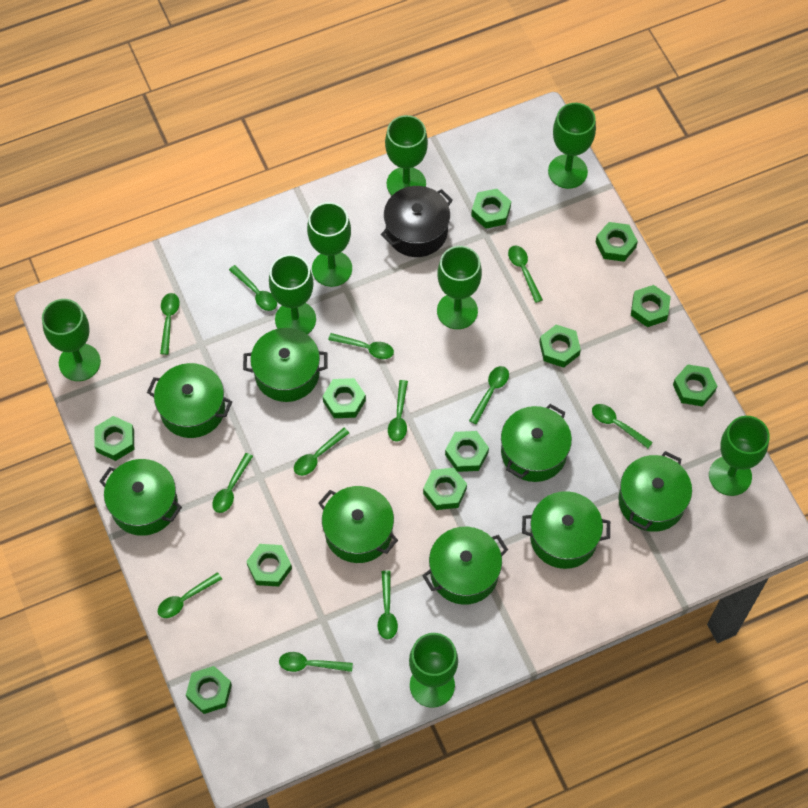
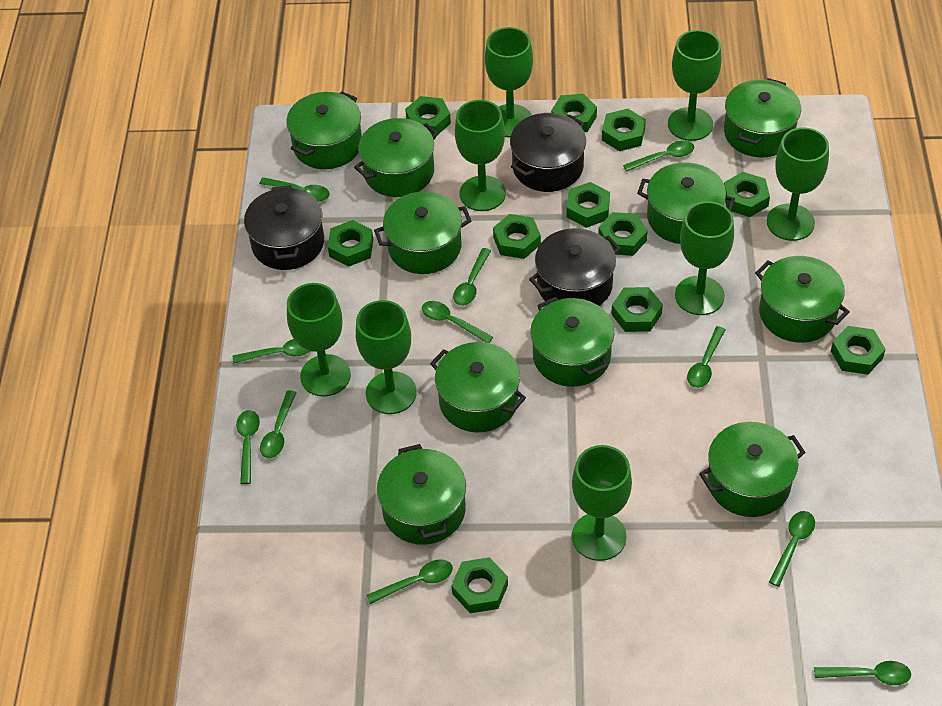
black pot: [381,186,453,257] = 1 -> [244,185,324,270] [510,113,586,192] [529,228,621,306] = 3
green pot: [99,459,182,536] [147,363,232,438] [243,328,328,402] [318,486,398,563] [422,527,508,605] [501,404,572,482] [522,491,610,569] [618,451,692,532] = 8 -> [286,91,362,169] [354,118,439,197] [374,191,471,274] [377,444,466,545] [430,342,526,432] [530,297,614,387] [637,162,735,244] [699,422,806,517] [724,78,801,158] [755,256,850,343] = 10
green spoon: [158,572,222,618] [160,293,179,355] [212,453,253,513] [229,265,277,311] [279,652,353,672] [294,428,349,476] [328,333,394,359] [377,571,398,639] [388,380,408,442] [469,366,509,425] [508,245,543,303] [592,404,653,448] = 12 -> [233,339,310,363] [236,410,260,484] [259,177,330,201] [260,390,296,458] [366,559,453,604] [422,301,493,343] [453,248,491,306] [623,140,694,171] [687,326,726,388] [769,511,815,587] [814,661,911,685] = 11

